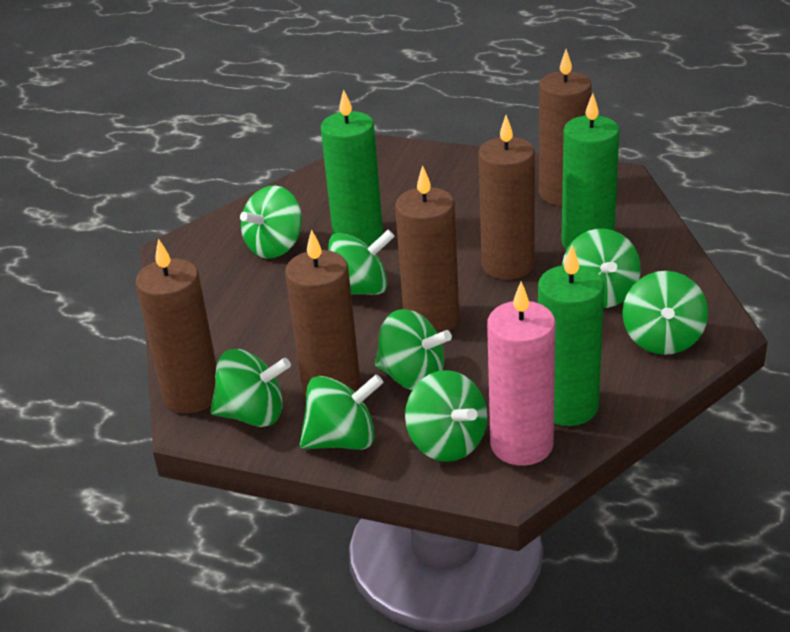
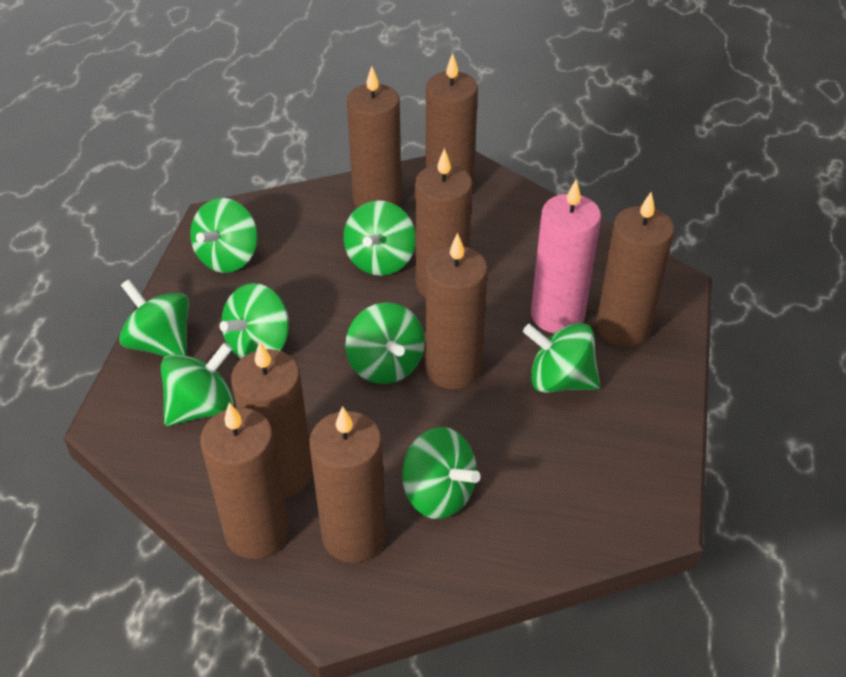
brown candle: [136,238,216,413] [285,229,360,397] [395,165,459,333] [479,115,535,280] [539,49,592,205] = 5 -> [200,403,289,559] [231,341,313,498] [309,406,386,563] [347,66,402,208] [415,148,472,297] [425,233,488,389] [426,53,478,191] [596,192,674,347] = 8
green candle: [321,89,383,246] [538,245,604,426] [562,93,620,250] = 3 -> none = 0

